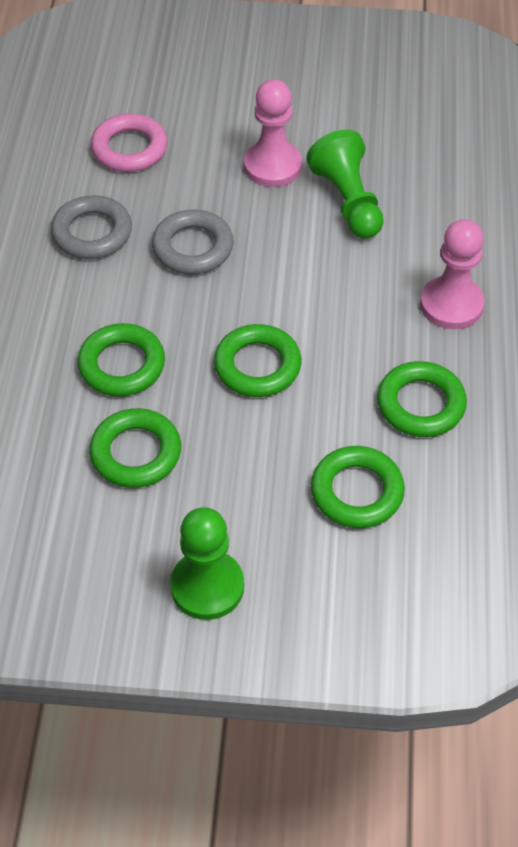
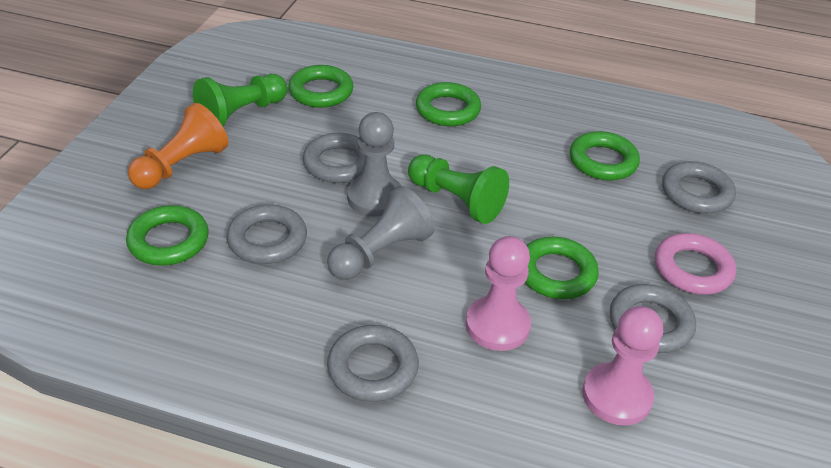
grey pawn: none = 0 -> [327,186,435,280] [347,112,401,217] = 2
grey ring: [51,195,132,259] [152,209,234,274] = 2 -> [226,204,307,264] [303,133,366,183] [327,325,419,402] [610,284,696,353] [662,161,736,214] = 5
orange pawn: none = 0 -> [128,103,229,189] = 1

